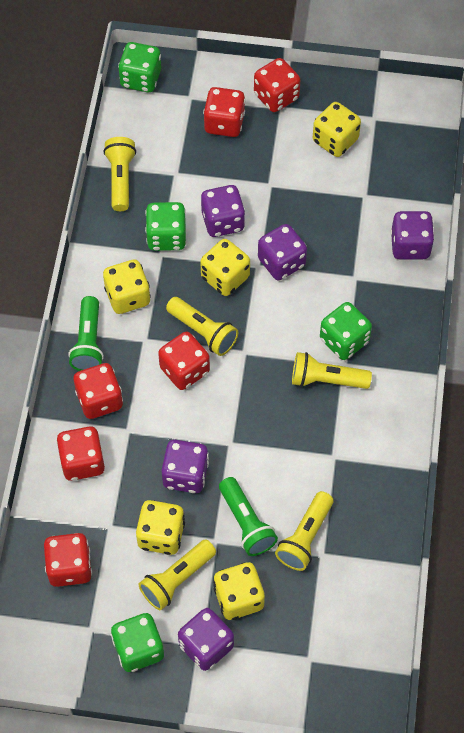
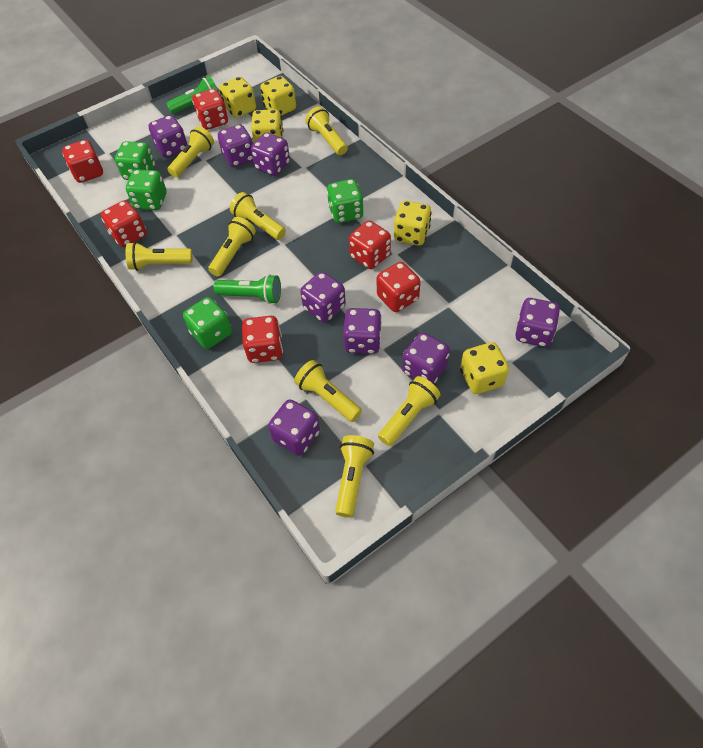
purple dice: [161,440,209,493] [178,608,234,671] [201,185,245,237] [258,224,307,280] [391,211,435,259] = 5 -> [149,115,187,158] [218,124,253,167] [251,133,290,176] [268,399,320,456] [300,272,346,323] [343,308,382,354] [402,332,450,384] [515,298,560,347] = 8
yellow flashlight: [103,137,136,211] [138,540,216,610] [166,297,238,356] [275,491,333,571] [292,352,372,389] = 5 -> [126,242,193,271] [167,126,214,178] [208,217,256,277] [230,192,286,240] [294,360,362,422] [305,106,348,155] [335,435,374,518] [378,376,440,446] = 8

